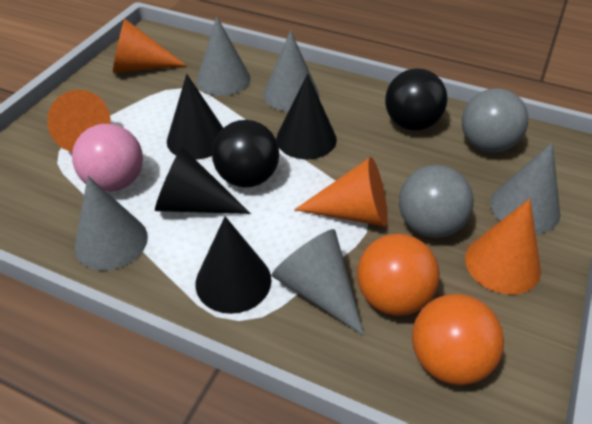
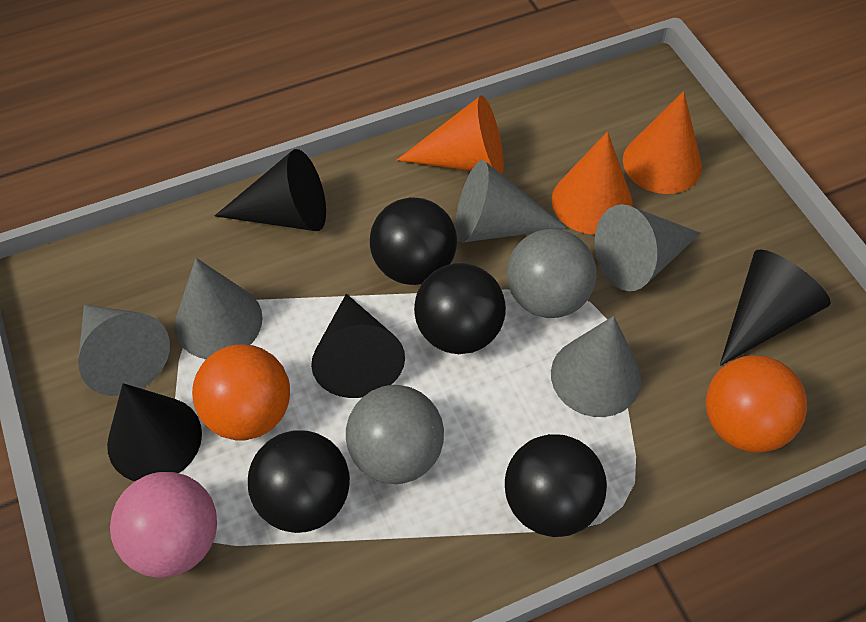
black ball: [212,120,279,188] [385,68,447,130] = 2 -> [248,430,350,533] [370,197,457,285] [414,263,506,354] [505,434,607,537] = 4
orange cone: [47,90,111,152] [113,19,187,73] [294,157,388,227] [465,199,541,295] = 4 -> [396,95,504,174] [552,132,633,235] [623,91,702,194] = 3

